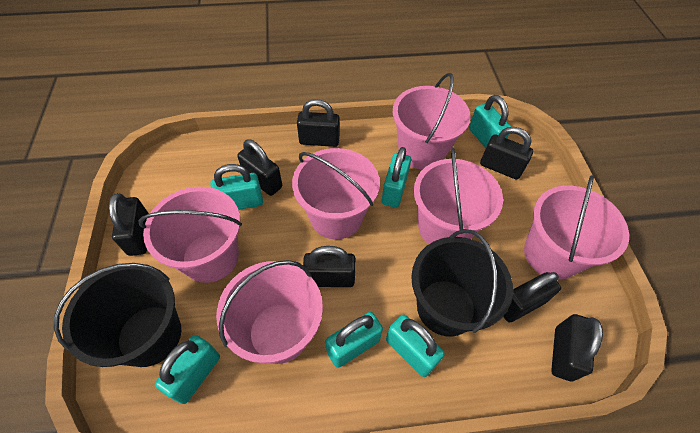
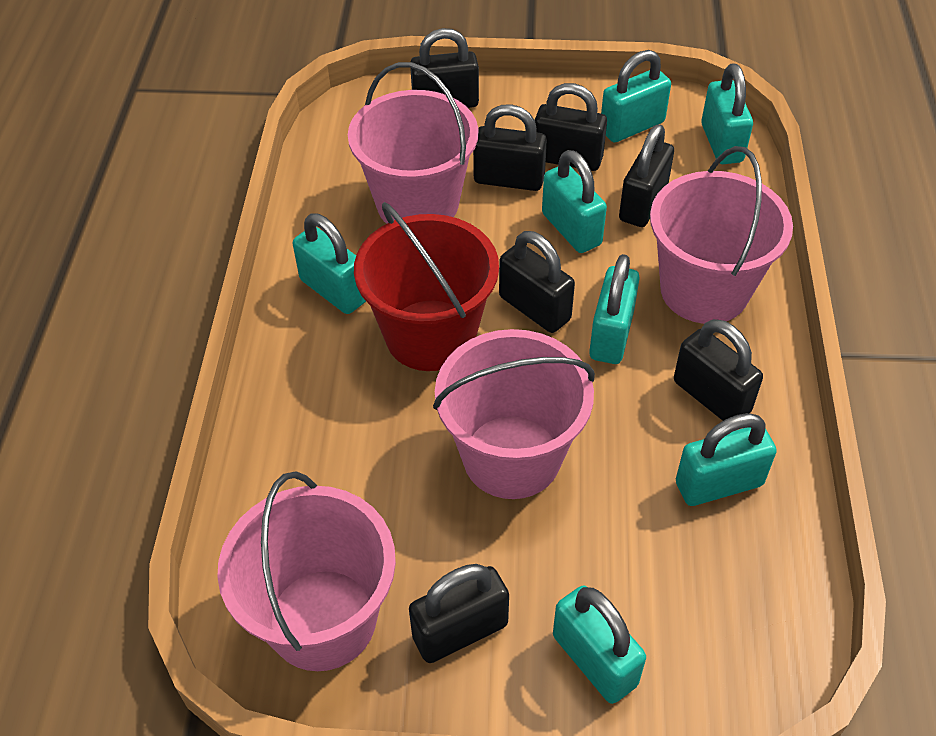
black bucket: [53,263,181,367] [411,229,513,337] = 2 -> none = 0
pink bucket: [139,187,242,283] [216,260,323,364] [292,148,380,240] [392,73,471,170] [414,147,503,244] [524,175,629,280] = 6 -> [217,471,396,671] [348,62,478,224] [433,329,595,499] [650,146,793,324] = 4
red bucket: none = 0 -> [354,202,499,371] = 1
turquoise padlock: [155,335,220,404] [211,164,263,210] [326,312,383,368] [382,147,411,208] [386,315,444,377] [469,95,511,148] = 6 -> [293,214,366,314] [542,150,607,253] [553,586,646,704] [589,254,640,364] [601,50,671,142] [676,413,777,506] [701,63,753,164] = 7

